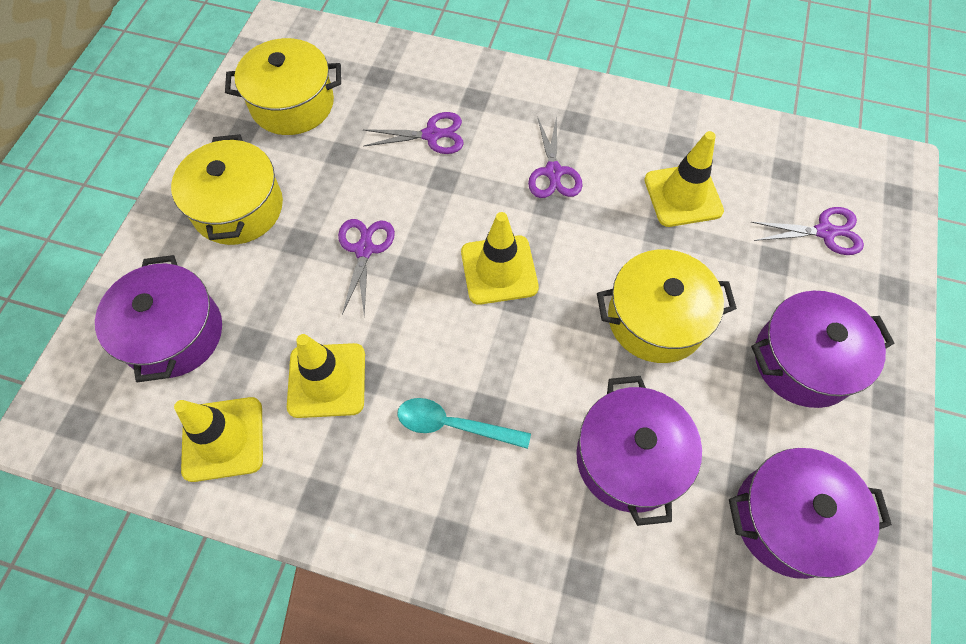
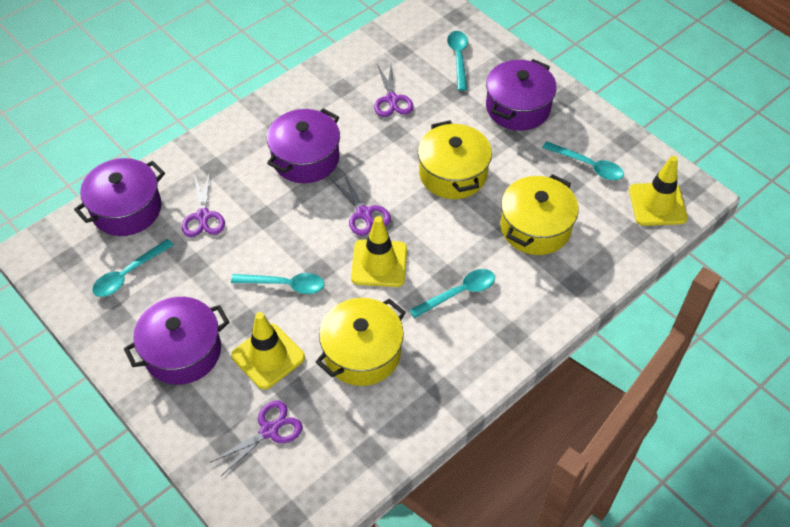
turquoise spoon: [397,398,531,449] = 1 -> [93,239,173,297] [231,273,324,294] [409,269,495,318] [447,31,468,91] [542,141,624,180] = 5
yellow traffic cone: [174,397,263,482] [287,334,365,418] [461,212,539,305] [644,131,724,227] = 4 -> [231,312,305,390] [351,216,407,287] [629,156,688,226] = 3

